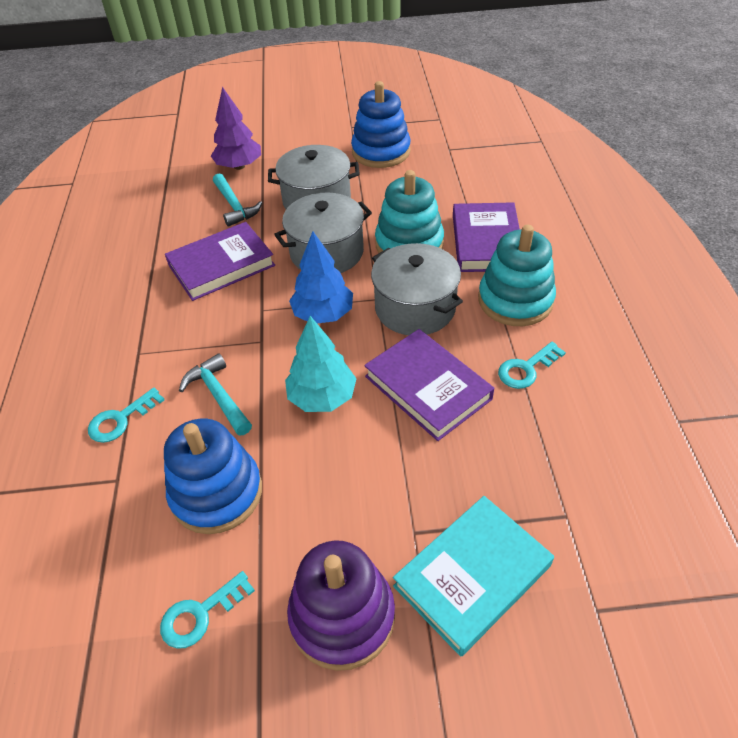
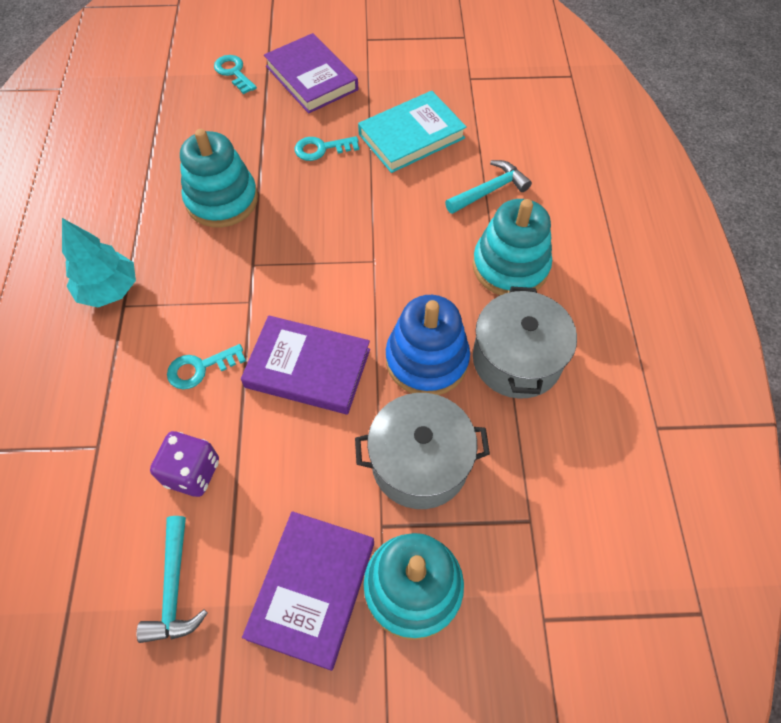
blue stacking toy: [164,419,262,534] [351,81,411,168] = 2 -> [386,295,470,395] = 1
blue tree: [289,232,353,323] = 1 -> none = 0
grey pot: [268,145,360,209] [274,193,372,273] [371,243,463,335] = 3 -> [355,393,490,509] [473,286,577,399] = 2
purple dice: none = 0 -> [150,431,219,497] = 1
purple stacking toy: [287,540,395,671] = 1 -> none = 0
purple tree: [211,87,261,170] = 1 -> none = 0
turquoise stacking toy: [375,170,444,253] [478,225,556,326] = 2 -> [180,129,258,227] [363,533,464,640] [472,199,552,295] = 3

